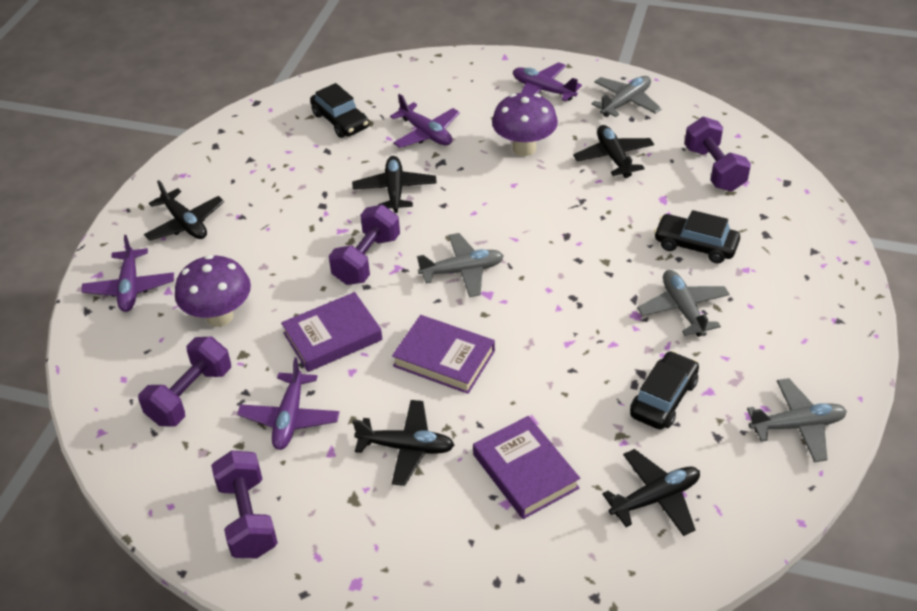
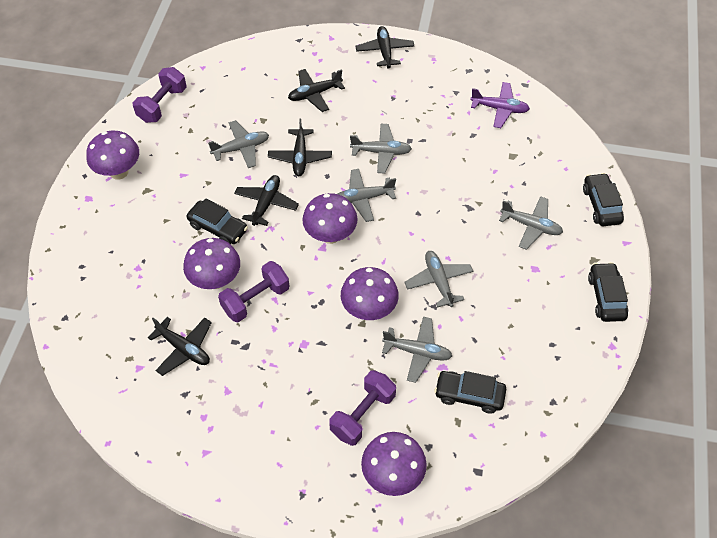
black car: [310,83,369,138] [630,351,699,429] [654,210,740,263] = 3 -> [186,199,248,244] [434,371,506,414] [583,173,624,226] [588,262,628,322] = 4
grey plane: [417,233,504,297] [591,76,662,117] [637,270,730,337] [747,378,847,462] = 4 -> [208,120,269,168] [338,169,396,222] [350,124,412,173] [382,317,452,383] [404,251,473,307] [499,196,563,250] = 6
purple book: [281,292,383,372] [392,315,495,394] [473,416,580,519] = 3 -> none = 0
purple dumbbell: [138,337,231,427] [211,450,278,558] [329,205,400,285] [684,117,751,191] = 4 -> [133,67,187,123] [218,261,289,322] [329,370,396,446] = 3
purple mushroom: [175,255,251,327] [492,93,558,156] = 2 -> [86,130,139,179] [183,238,240,289] [302,193,358,244] [341,267,399,320] [361,432,427,496] = 5
purple plane: [81,235,174,312] [237,357,340,450] [390,94,460,148] [513,62,582,101] = 4 -> [470,82,530,128] = 1

